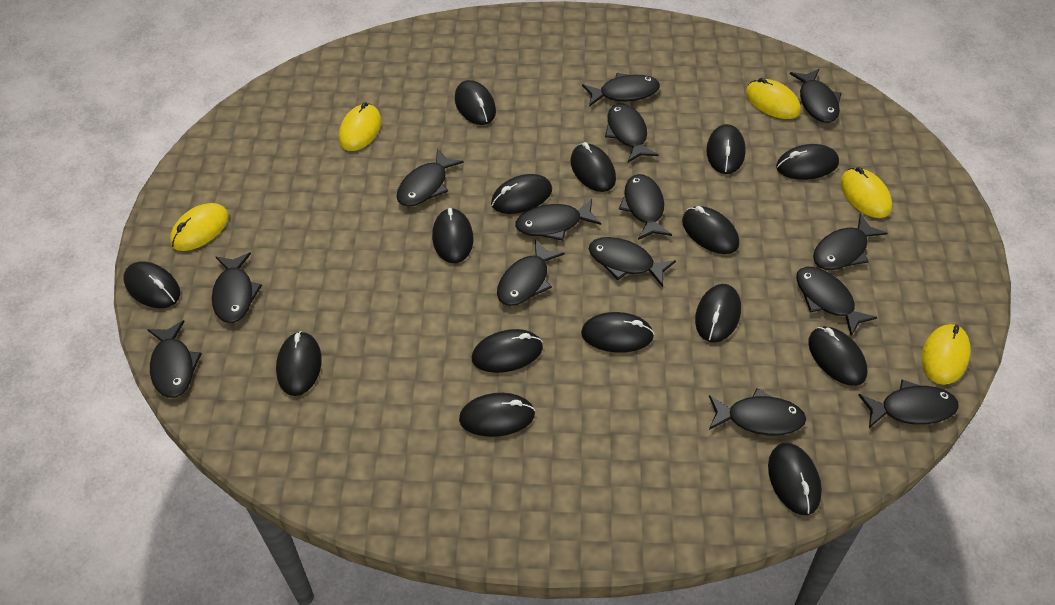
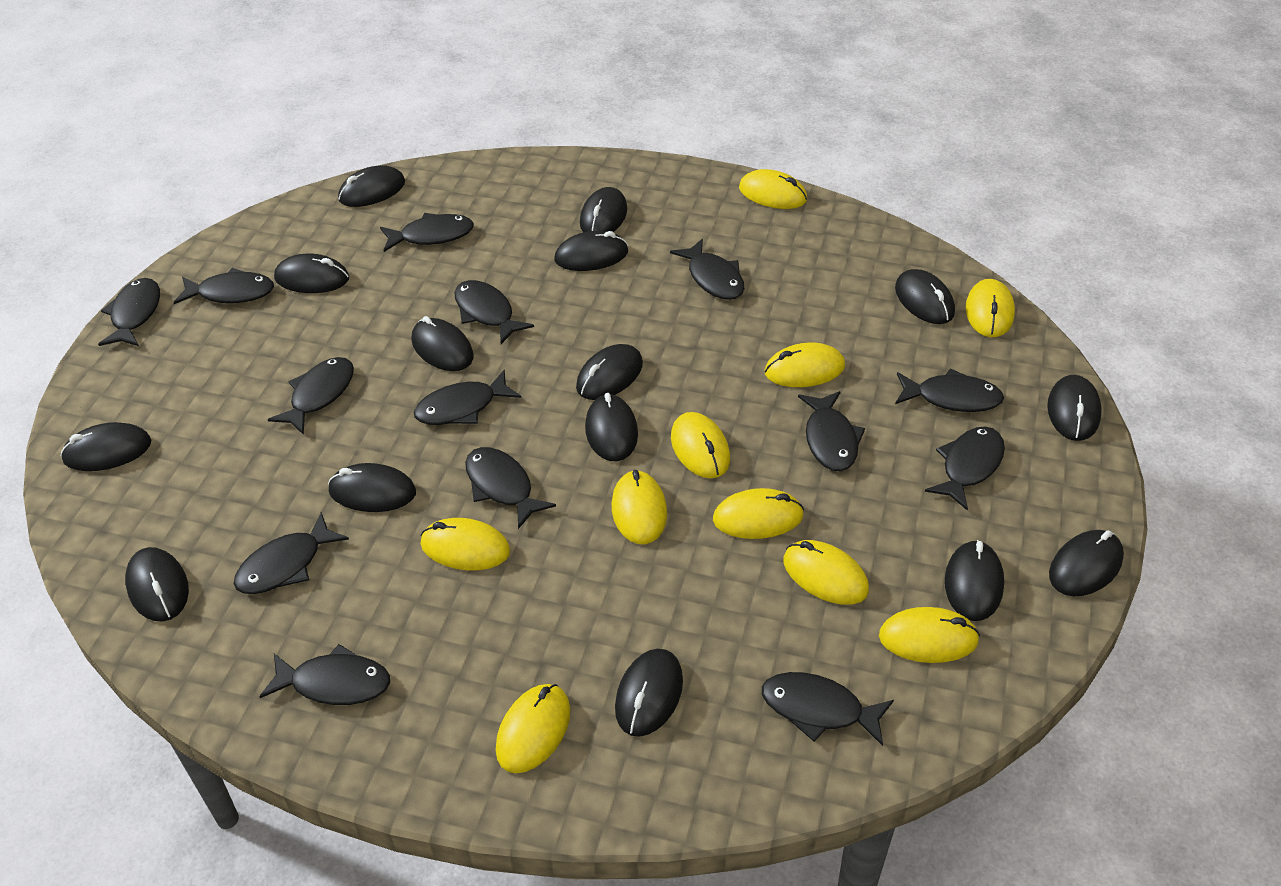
yellow mouse: [170,203,229,251] [339,102,381,151] [746,78,801,119] [840,167,892,218] [922,324,971,385] = 5 -> [421,518,510,570] [496,684,571,773] [612,470,667,544] [671,412,730,478] [713,488,804,539] [739,169,807,209] [765,343,845,387] [783,540,869,605] [879,607,980,663] [965,279,1015,337] = 10

